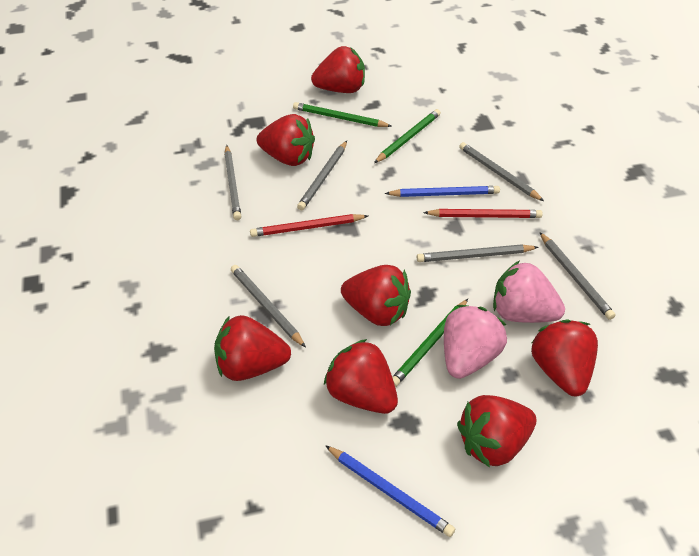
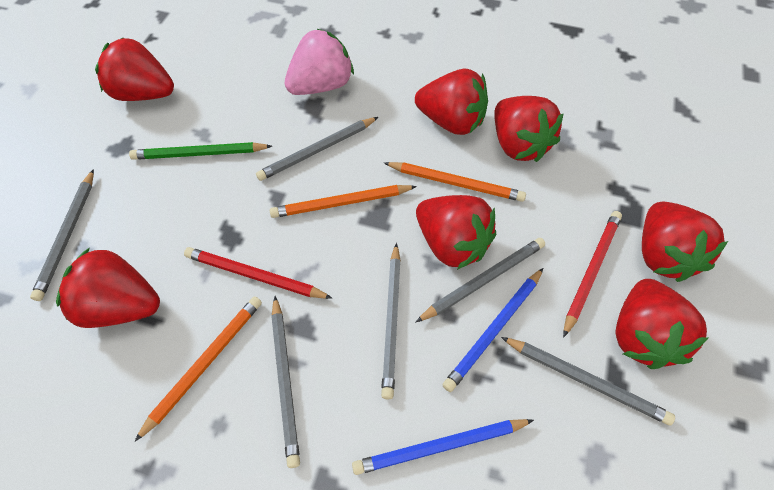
green pencil: [293,102,392,127] [374,109,441,163] [392,299,468,387] = 3 -> [129,142,272,160] = 1
orange pencil: none = 0 -> [134,296,262,442] [270,185,417,218] [384,162,526,202] = 3
pink strawberry: [444,305,507,379] [493,261,565,323] = 2 -> [285,29,354,95] = 1

